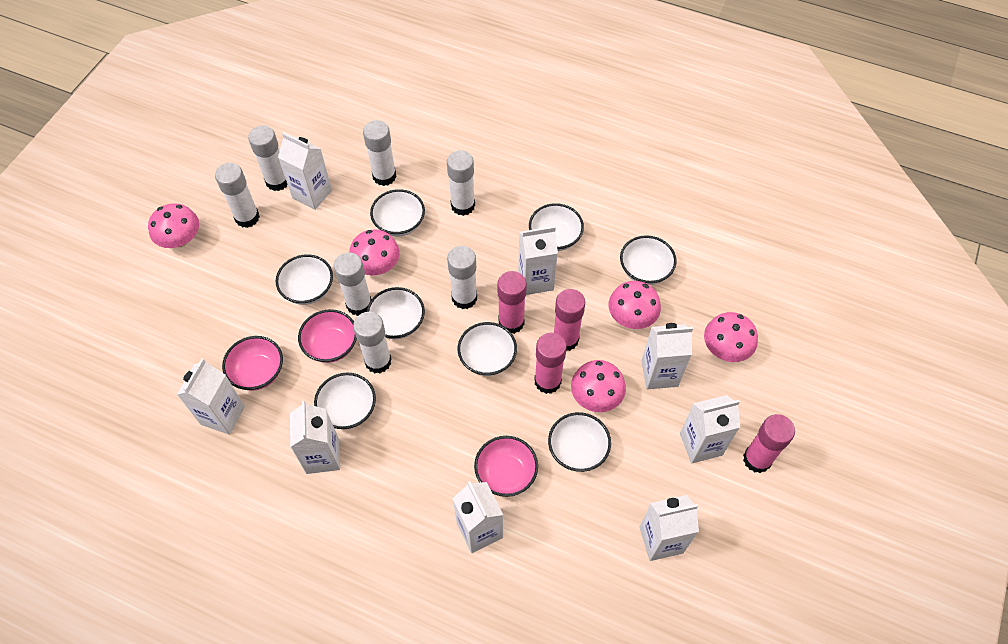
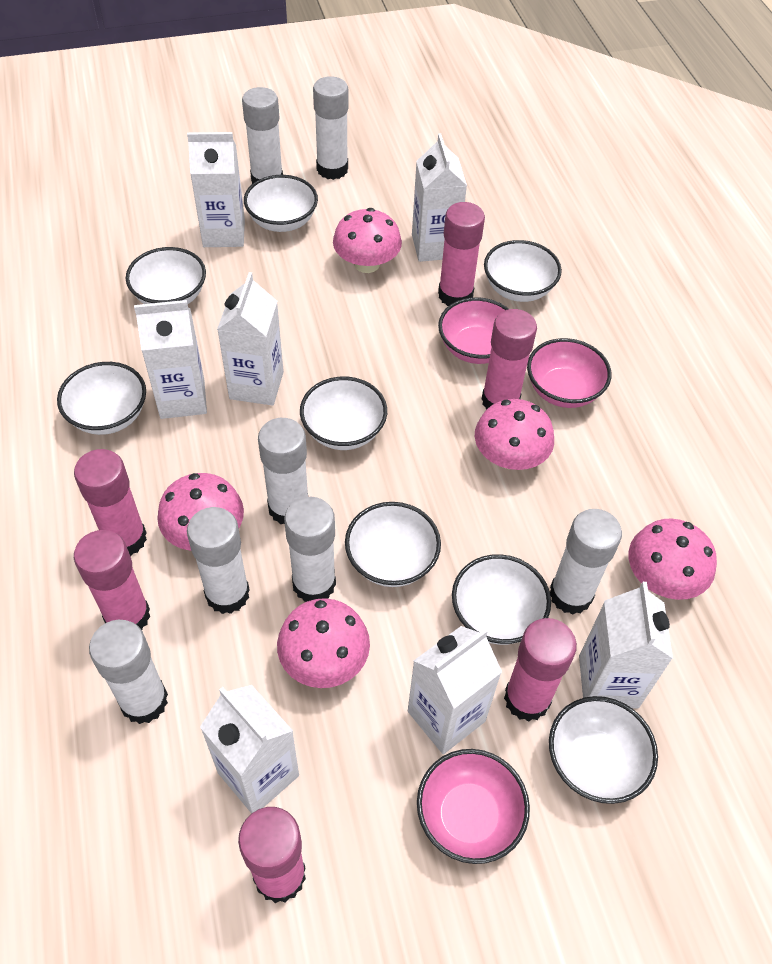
pink glue stick: [497,271,527,334] [534,333,567,394] [554,289,585,351] [743,414,795,473] = 4 -> [74,449,147,556] [74,530,150,630] [238,807,306,903] [438,202,485,306] [482,309,537,410] [504,618,577,722] = 6
white carton: [177,358,245,435] [278,132,332,210] [290,401,340,474] [452,481,503,553] [518,226,558,295] [640,495,699,561] [641,323,693,389] [680,395,740,463] = 8 -> [134,300,207,419] [187,132,245,247] [200,685,299,814] [217,272,284,406] [408,626,502,754] [412,133,467,262] [579,582,673,709] = 7

